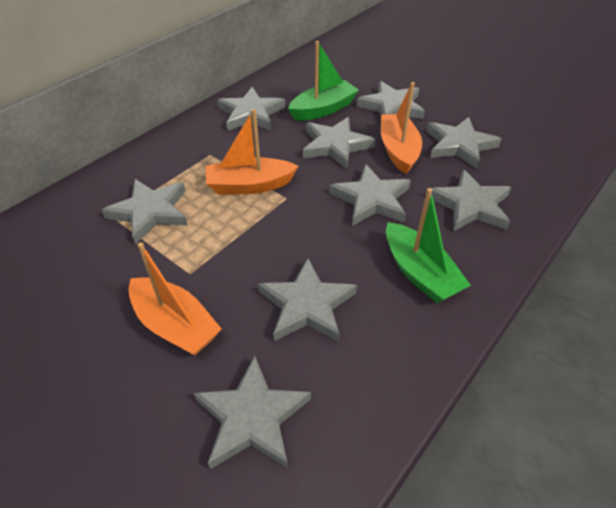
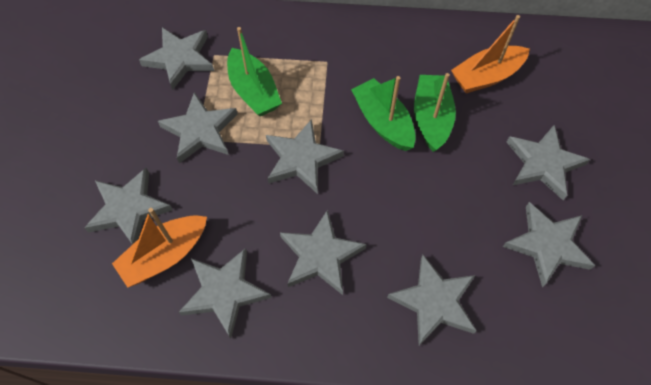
green boat: [288,41,359,121] [386,188,471,303] = 2 -> [227,27,282,116] [351,76,416,151] [414,73,456,152] = 3
orange boat: [128,242,222,356] [206,109,298,194] [381,82,422,174] = 3 -> [112,208,207,287] [451,15,530,93] = 2

